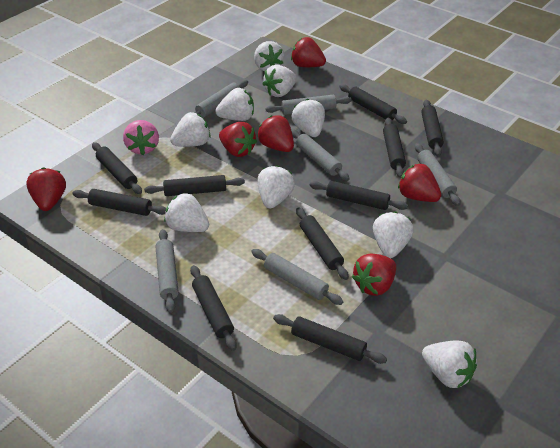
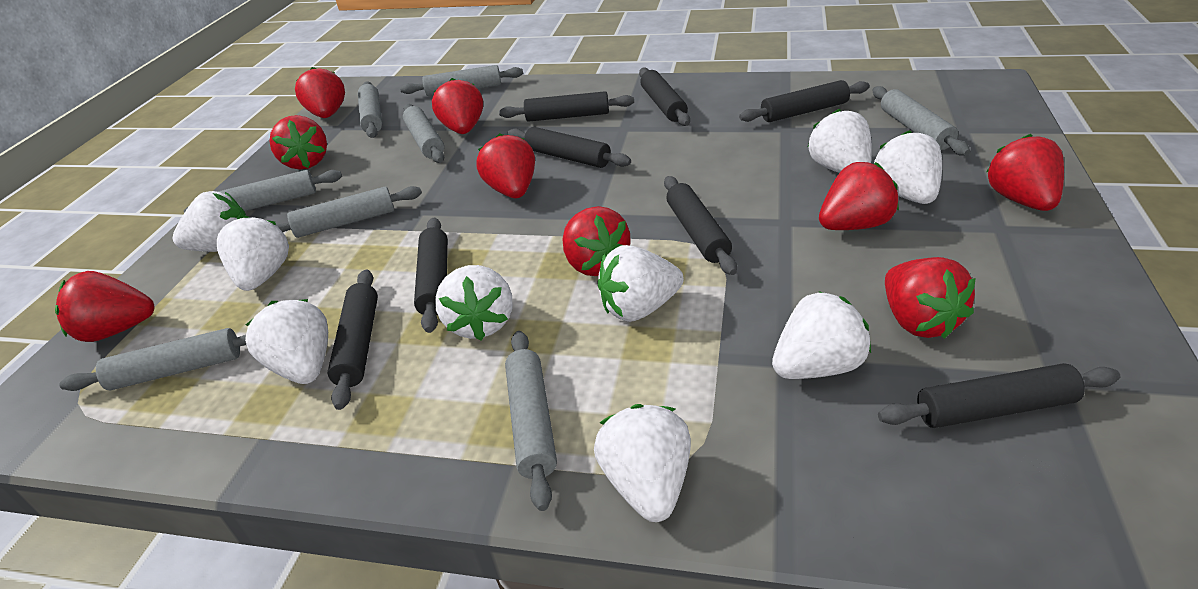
black rolling pin: [72,189,166,216] [92,142,142,194] [144,175,245,196] [190,265,237,351] [273,314,387,364] [296,207,349,280] [310,181,408,210] [339,84,407,124] [383,118,406,178] [421,100,444,156] = 10 -> [327,270,378,410] [414,218,448,333] [499,91,634,122] [507,127,631,168] [639,68,690,126] [664,176,737,275] [739,80,870,122] [878,363,1120,428] = 8
grey rolling pin: [156,229,179,313] [194,80,248,118] [251,249,343,305] [265,95,352,115] [291,129,350,181] [415,143,461,206] = 6 -> [59,328,246,391] [184,170,342,213] [275,186,422,238] [358,81,382,138] [400,65,523,96] [403,104,444,163] [505,331,557,511] [873,86,970,155] = 8
pink strawberry: [123,120,159,155] = 1 -> none = 0
red strawberry: [26,167,66,211] [219,122,257,157] [257,115,294,152] [291,37,326,67] [352,253,396,296] [398,163,441,202] = 6 -> [55,271,154,342] [269,115,327,170] [295,67,345,118] [432,78,483,134] [477,133,535,198] [563,206,631,276] [819,162,899,230] [885,257,976,339] [986,134,1064,211] = 9

